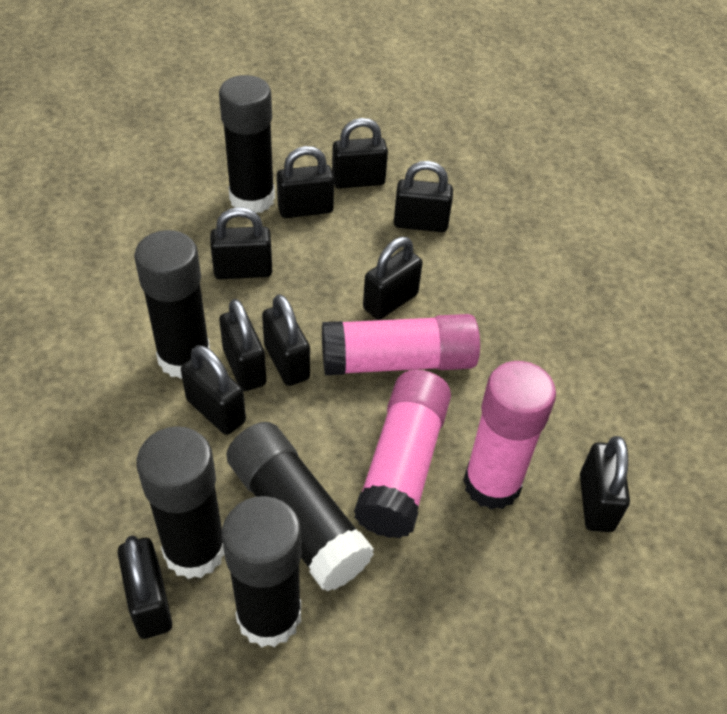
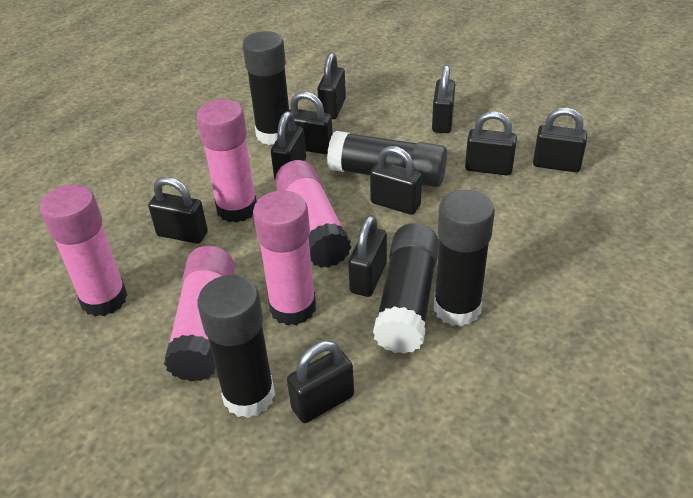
pink glue stick: [322,314,480,375] [354,370,451,538] [463,361,556,510] = 3 -> [40,184,127,317] [164,246,235,382] [197,99,257,223] [253,191,316,325] [275,160,352,268] = 5

